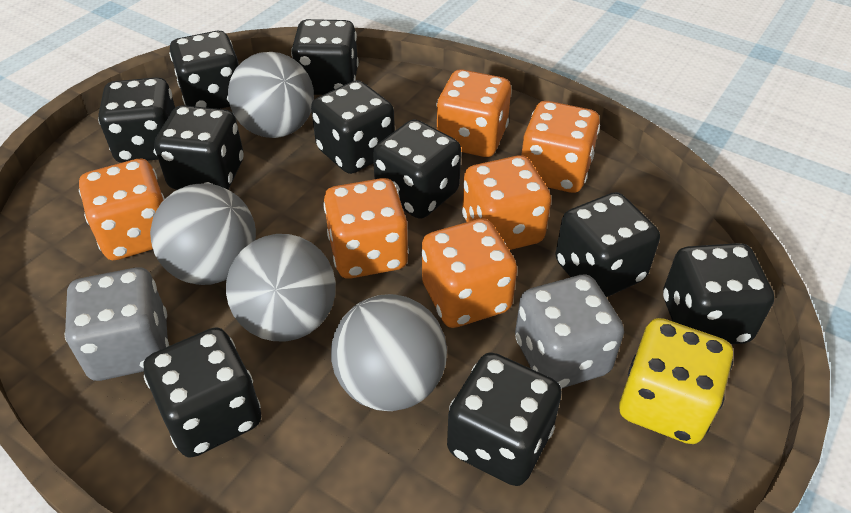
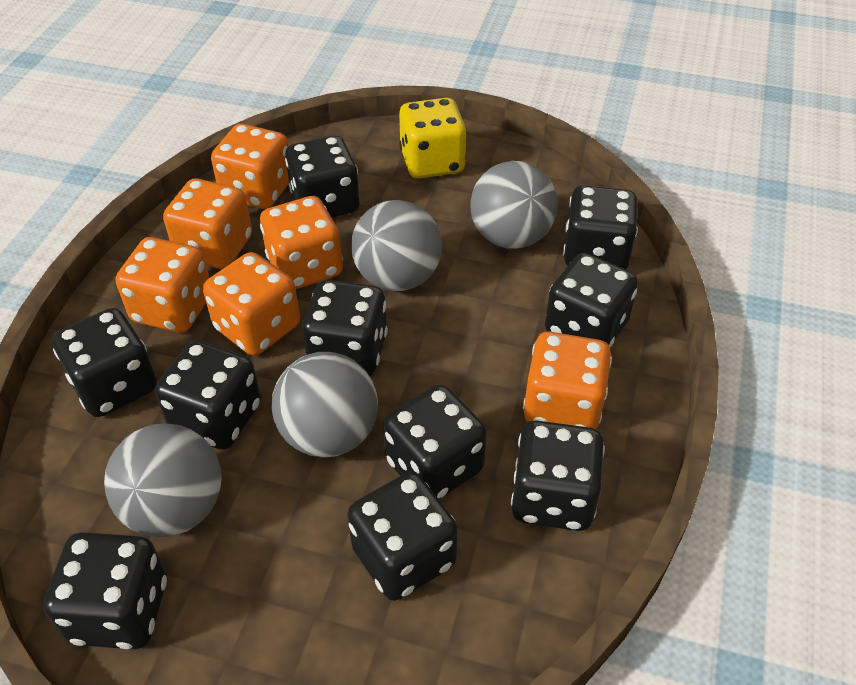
grey dice: [64,267,169,381] [515,275,624,389] = 2 -> none = 0

